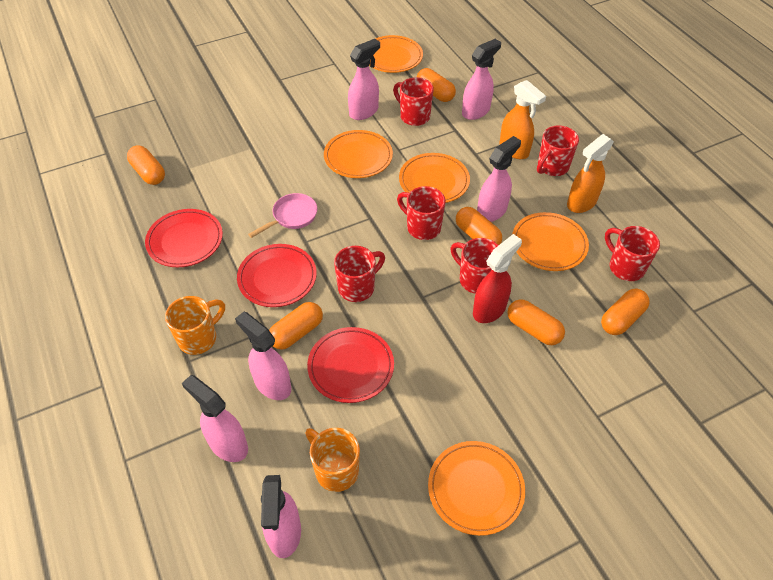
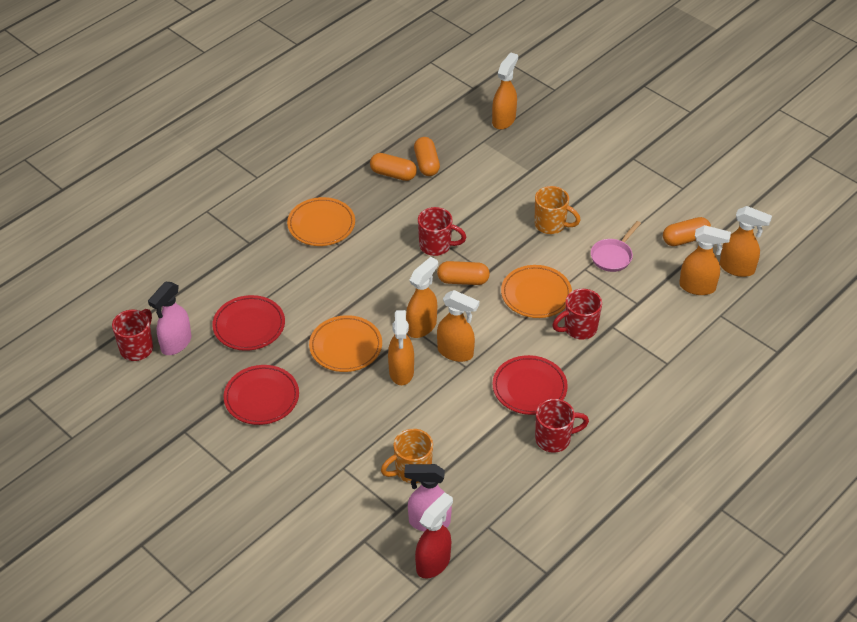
orange capsule: [127,145,165,185] [269,302,323,350] [417,68,456,102] [456,207,502,245] [507,299,565,345] [601,289,650,335] = 6 -> [370,153,417,181] [414,137,440,176] [437,261,490,285] [663,217,711,246] = 4
orange plate: [324,130,393,178] [369,35,423,73] [399,153,470,203] [428,441,525,536] [512,212,589,271] = 5 -> [287,197,355,246] [309,315,382,372] [501,265,572,318] = 3
orange spray bottle: [499,80,546,159] [567,134,614,213] = 2 -> [388,310,414,385] [406,257,438,338] [437,290,479,362] [492,52,518,130] [679,225,731,295] [720,206,772,277] = 6
pink spray bottle: [182,375,248,462] [235,312,291,400] [261,475,301,558] [348,39,380,120] [462,39,501,120] [477,136,521,222] = 6 -> [148,282,191,355] [404,464,452,532] = 2
red mug: [334,246,385,302] [393,77,434,126] [397,186,446,240] [451,238,499,294] [537,125,579,176] [605,226,660,281] = 6 -> [112,309,153,361] [418,207,466,256] [535,399,589,453] [552,289,602,340] = 4

